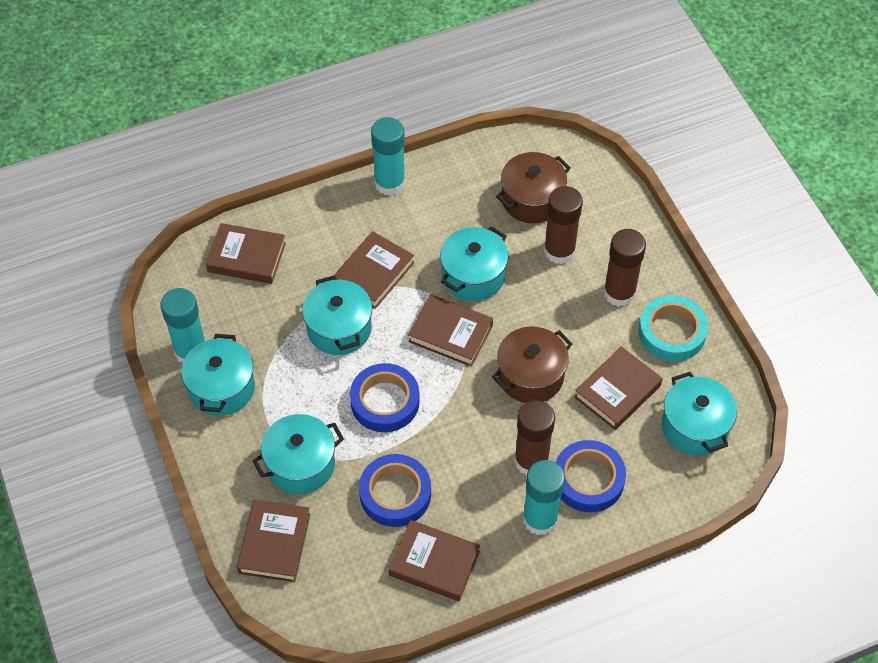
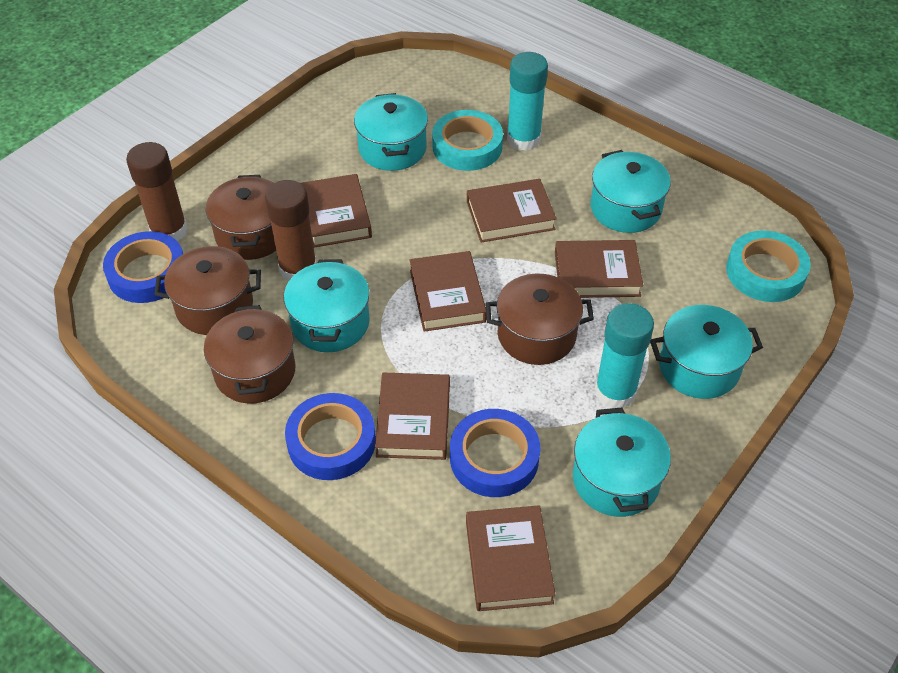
brown glue stick: [514,400,555,476] [544,186,583,264] [603,229,646,307] = 3 -> [126,142,188,241] [265,180,317,282] = 2
brown pot: [492,327,573,403] [496,152,571,223] = 2 -> [154,246,261,335] [204,305,296,404] [206,175,276,260] [485,273,594,365] = 4
turquoise glue stick: [160,288,206,363] [371,117,405,196] [523,460,565,535] = 3 -> [507,52,548,151] [595,303,654,408] = 2
turquoise tape: [638,295,708,362] = 1 -> [432,110,503,171] [726,230,811,302] = 2

